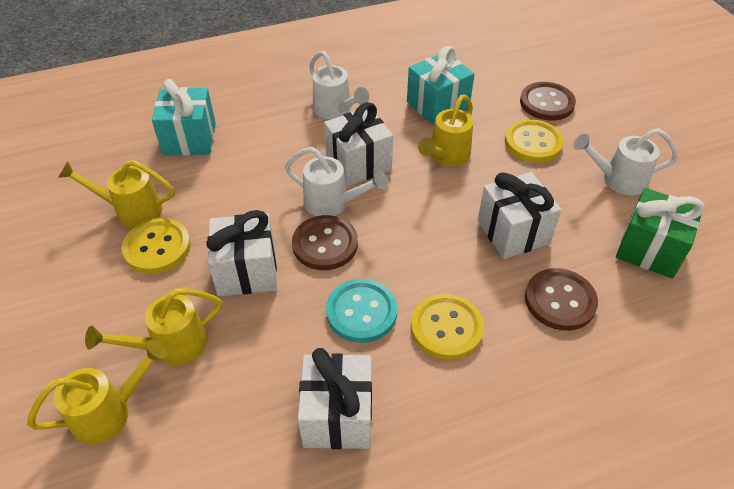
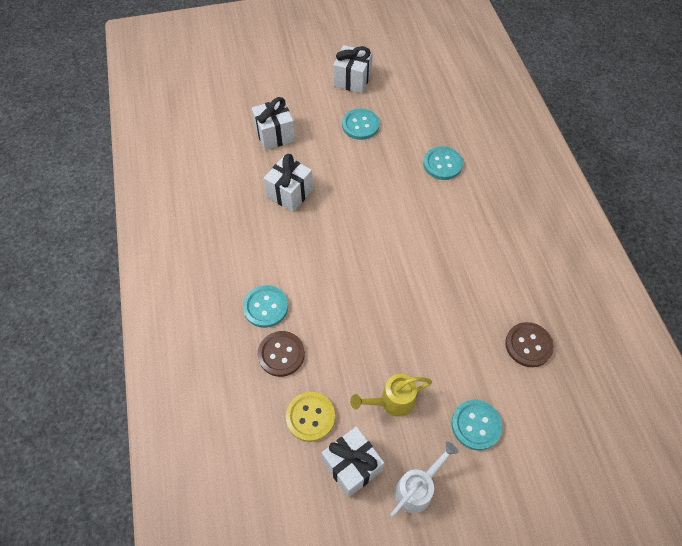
brown button: [292,215,358,270] [520,82,576,121] [525,268,598,331] = 3 -> [258,331,305,377] [505,322,554,367] = 2
green gift: [616,188,705,279] = 1 -> none = 0
turquoise button: [326,279,397,343] = 1 -> [243,285,288,328] [342,109,380,140] [423,147,463,180] [452,400,503,451] = 4
turquoise gift: [152,79,216,156] [407,46,474,125] = 2 -> none = 0
white watering can: [285,147,388,216] [309,51,369,120] [573,128,678,196] = 3 -> [390,441,459,517] = 1
yellow button: [122,218,191,274] [411,294,484,360] [505,119,564,163] = 3 -> [286,392,335,442] = 1
yellow watering can: [27,340,167,445] [58,160,174,228] [85,288,222,365] [418,95,473,166] = 4 -> [350,374,432,417] = 1

